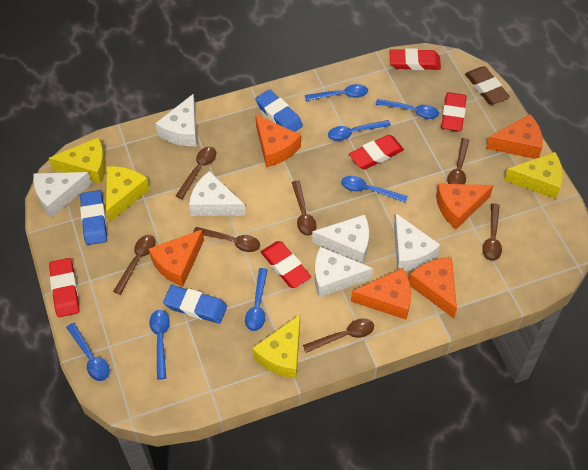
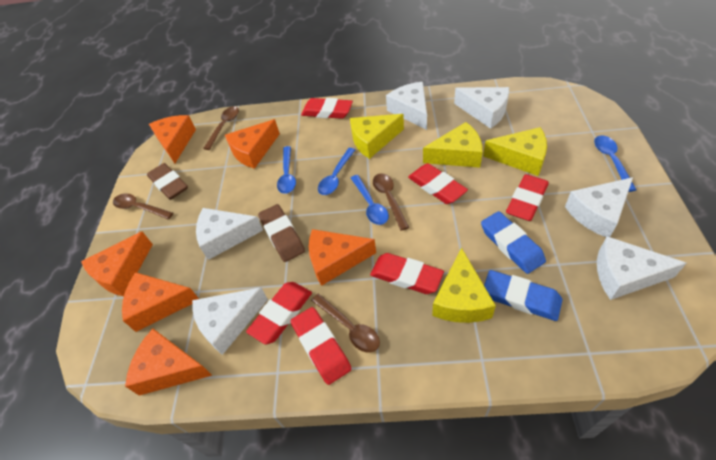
blue eraser: [80,190,107,245] [163,285,227,324] [255,89,303,132] = 3 -> [481,211,546,274] [484,270,563,321] = 2
blue spoon: [66,323,110,381] [149,310,170,379] [245,268,268,331] [305,84,368,101] [328,120,391,141] [341,176,408,203] [375,99,439,119] = 7 -> [277,146,296,194] [318,148,355,195] [351,175,389,225] [594,135,636,192] = 4
brown eraser: [465,66,510,105] = 1 -> [147,163,188,200] [258,204,305,262] = 2
brown spoon: [113,235,156,295] [176,147,216,199] [193,227,260,252] [292,180,317,236] [303,319,374,353] [447,138,469,184] [482,203,502,261] = 7 -> [113,193,173,219] [203,106,239,150] [311,294,380,353] [373,173,409,231] = 4
red eraser: [49,258,79,317] [261,241,311,288] [349,135,404,169] [390,48,441,70] [441,92,467,131] = 5 -> [246,282,312,344] [290,307,352,385] [301,98,353,119] [370,253,444,294] [408,163,468,204] [506,174,549,221] = 6

